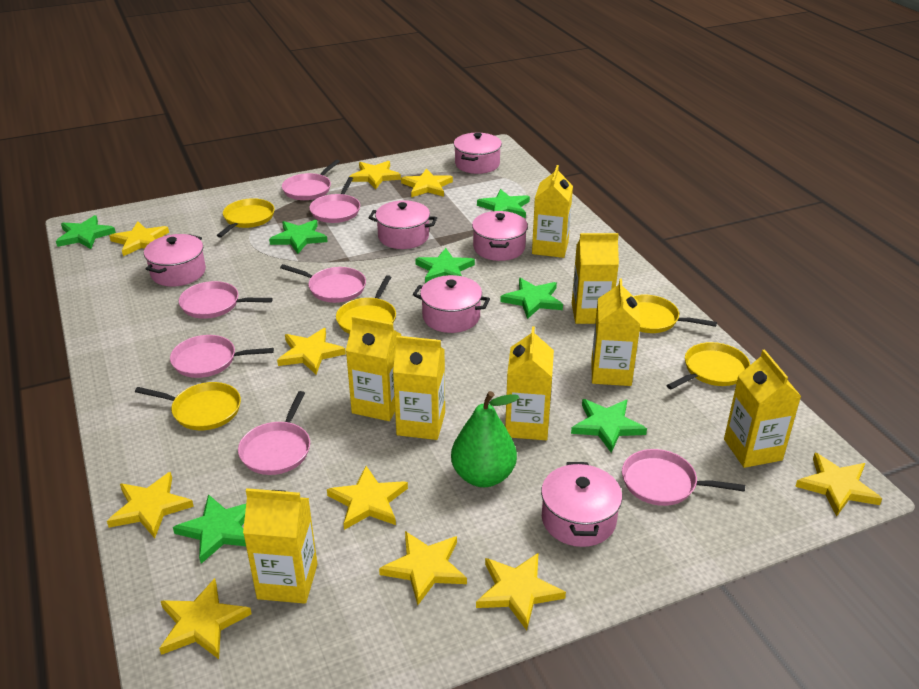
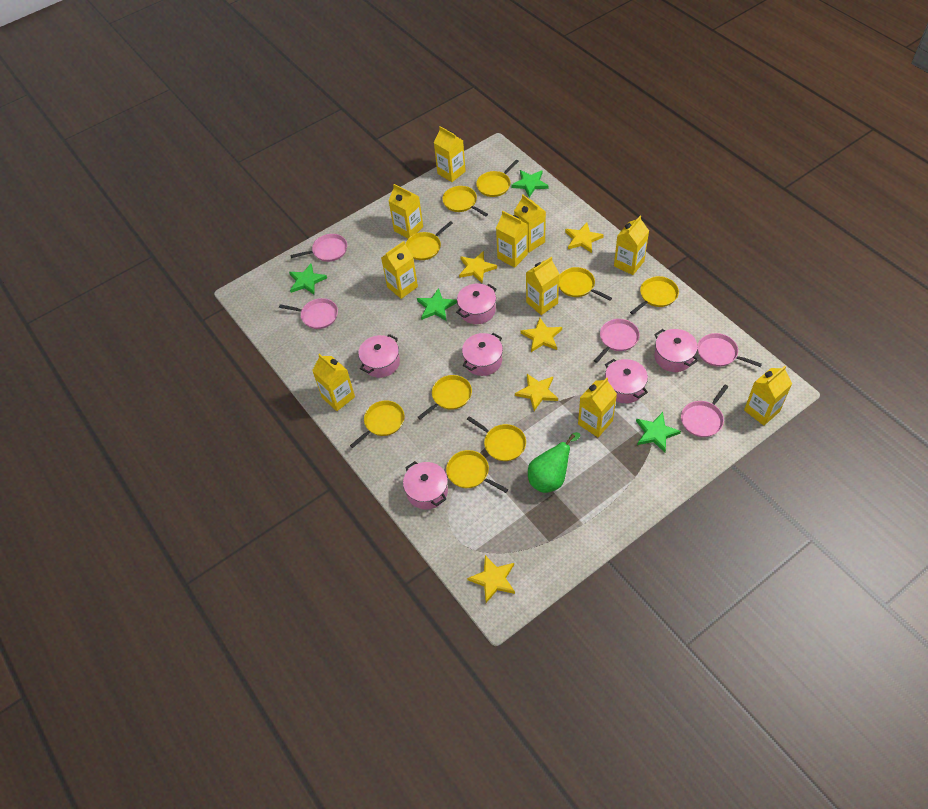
green star: [56,215,116,249] [173,494,246,564] [269,220,328,254] [415,248,475,283] [477,189,530,218] [500,278,563,319] [571,399,647,453] = 7 -> [289,264,327,295] [417,288,457,321] [511,170,549,197] [636,412,681,453] = 4
pink pan: [170,335,274,378] [179,281,273,319] [238,391,310,475] [280,264,366,303] [282,160,340,200] [309,177,360,223] [622,449,745,506] = 7 -> [279,298,338,329] [290,234,347,262] [594,319,640,363] [681,385,728,437] [698,333,762,367] = 5
yellow carton: [243,488,318,604] [346,316,401,421] [393,336,445,440] [505,326,554,440] [532,165,573,258] [572,233,619,324] [591,278,641,386] [724,350,802,468] = 8 -> [312,354,355,411] [381,241,418,299] [389,184,423,238] [434,126,466,182] [496,211,528,268] [514,195,546,253] [526,257,559,315] [578,378,617,437] [614,216,649,275] [744,366,792,426] = 10
yellow pan: [135,382,241,430] [216,198,275,237] [336,275,396,334] [634,295,717,333] [666,342,750,390] = 5 -> [350,400,404,448] [405,221,453,260] [418,375,472,420] [442,186,488,216] [446,450,508,493] [467,416,526,461] [476,160,519,197] [559,267,612,300] [630,276,679,315] = 9
yellow star: [107,472,194,538] [109,221,169,256] [159,578,252,659] [277,328,346,374] [327,466,408,530] [349,161,401,189] [379,531,467,605] [401,168,453,197] [476,553,566,630] [795,453,882,516] = 10 -> [459,251,497,283] [467,555,515,603] [515,374,558,411] [521,318,562,352] [565,222,604,253] = 5

